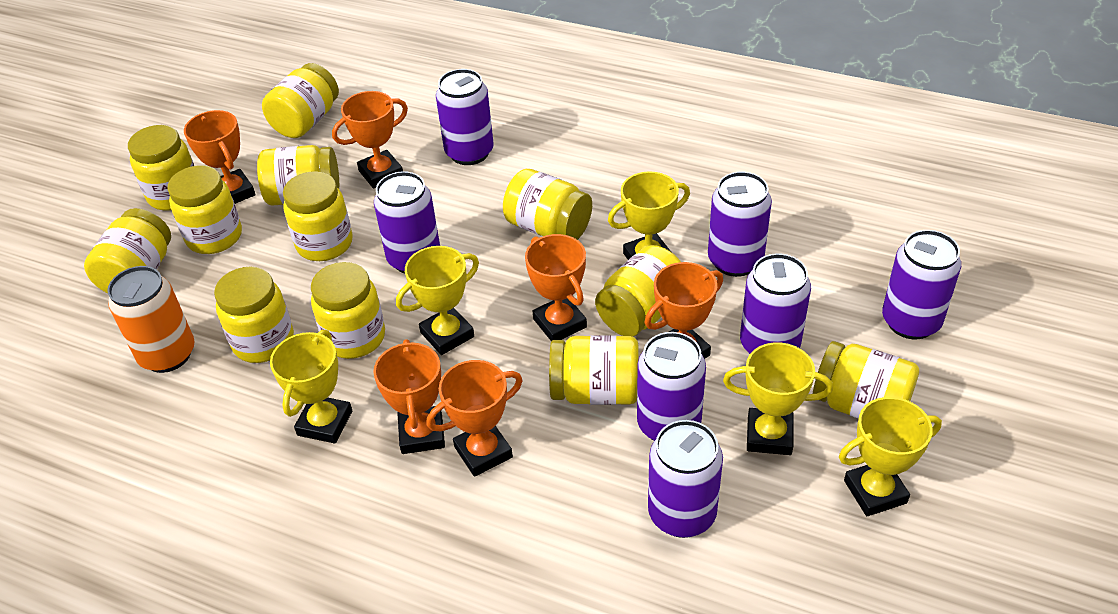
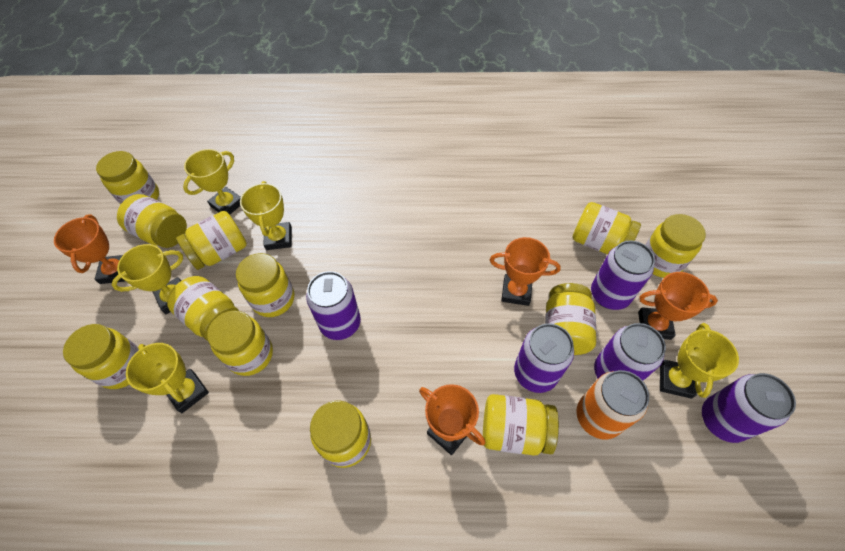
orange trophy: [184,110,256,204] [332,91,408,189] [373,339,445,454] [426,360,523,477] [525,234,587,341] [645,262,723,359] = 6 -> [54,215,125,284] [419,384,485,455] [490,237,561,306] [638,272,718,340] = 4
purple can: [374,171,440,273] [436,69,494,165] [637,332,706,441] [648,420,723,538] [708,172,772,277] [740,253,811,354] [882,230,961,339] = 7 -> [306,271,361,340] [514,323,574,393] [591,240,655,310] [594,323,666,381] [702,373,796,443] = 5

